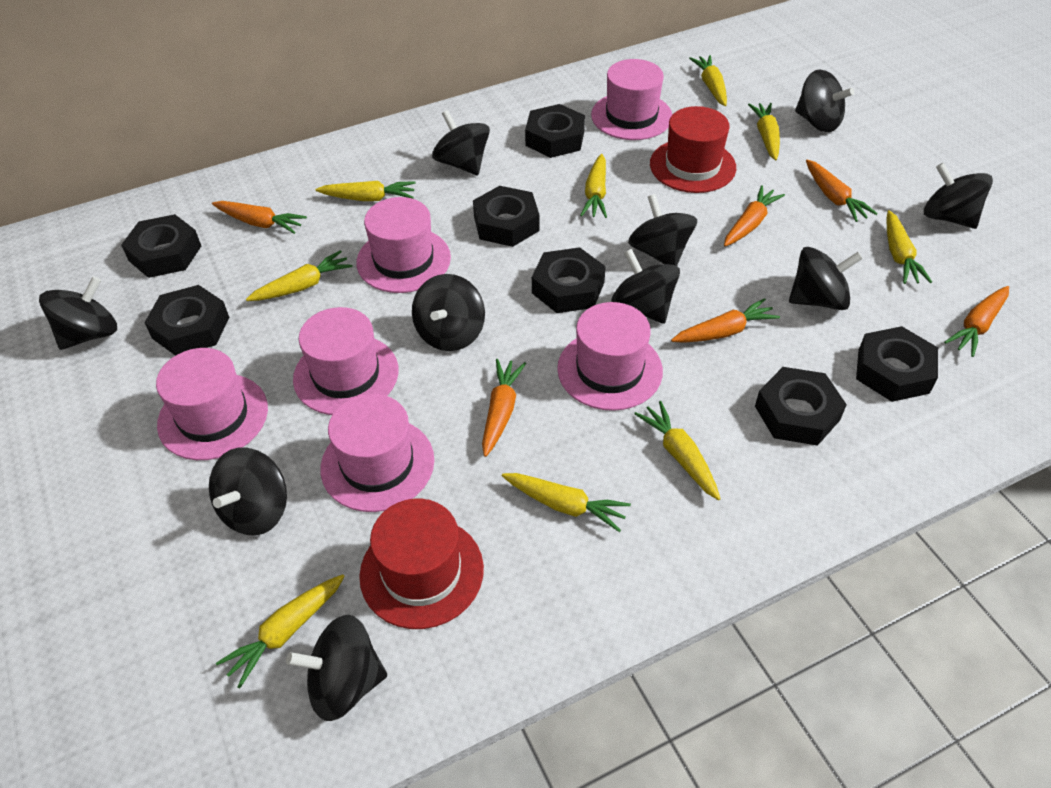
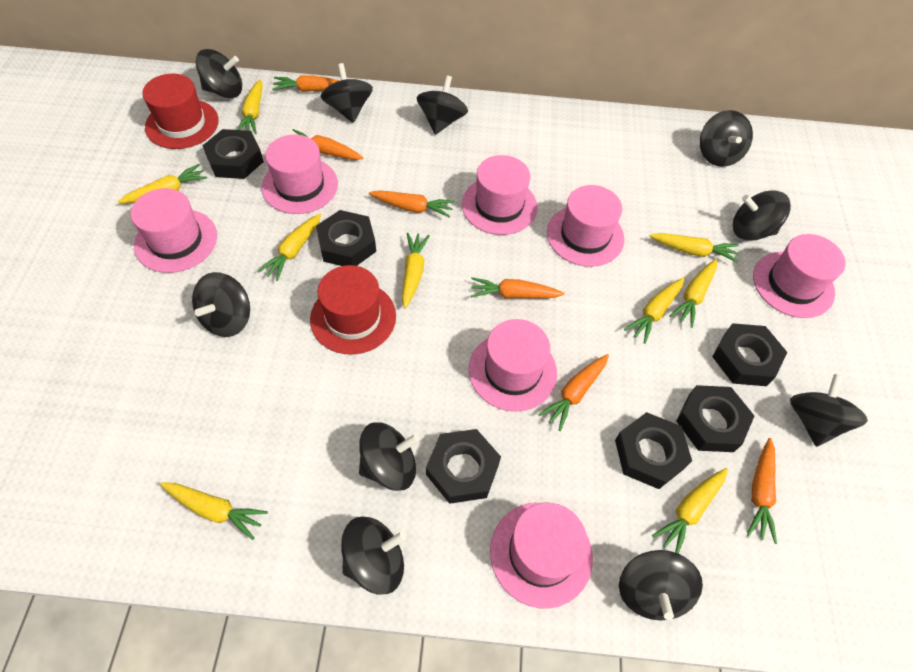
black nut: [121,214,201,278] [144,285,229,356] [473,186,540,247] [525,104,585,158] [532,247,606,313] [755,367,847,446] [856,326,938,402] = 7 -> [202,129,264,179] [316,210,376,266] [426,429,501,504] [615,412,692,489] [676,385,754,452] [712,323,787,386] = 6
pink hat: [156,348,268,460] [293,307,399,415] [320,394,434,512] [356,197,451,293] [557,302,663,411] [591,59,672,140] = 6 -> [131,188,217,273] [261,134,338,214] [462,155,537,235] [469,319,557,411] [490,503,593,608] [547,185,624,267] [753,234,846,318] = 7

